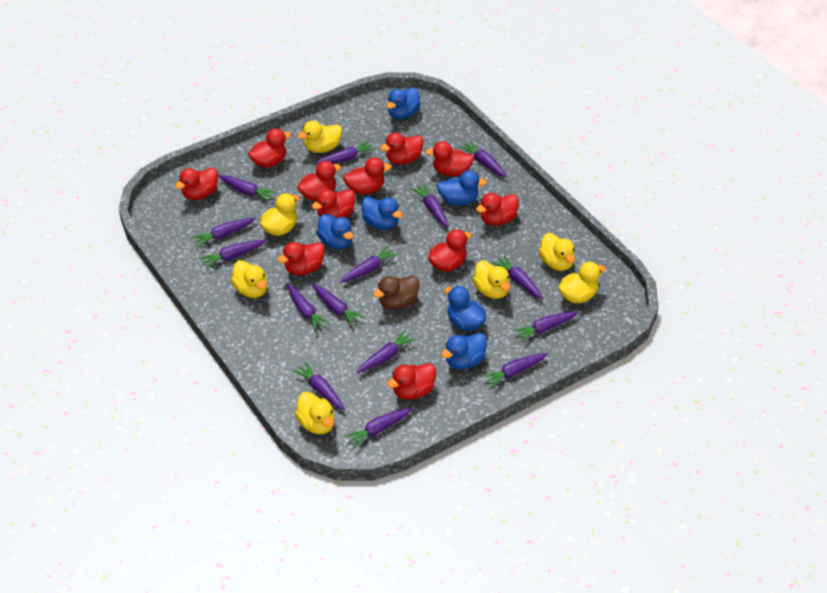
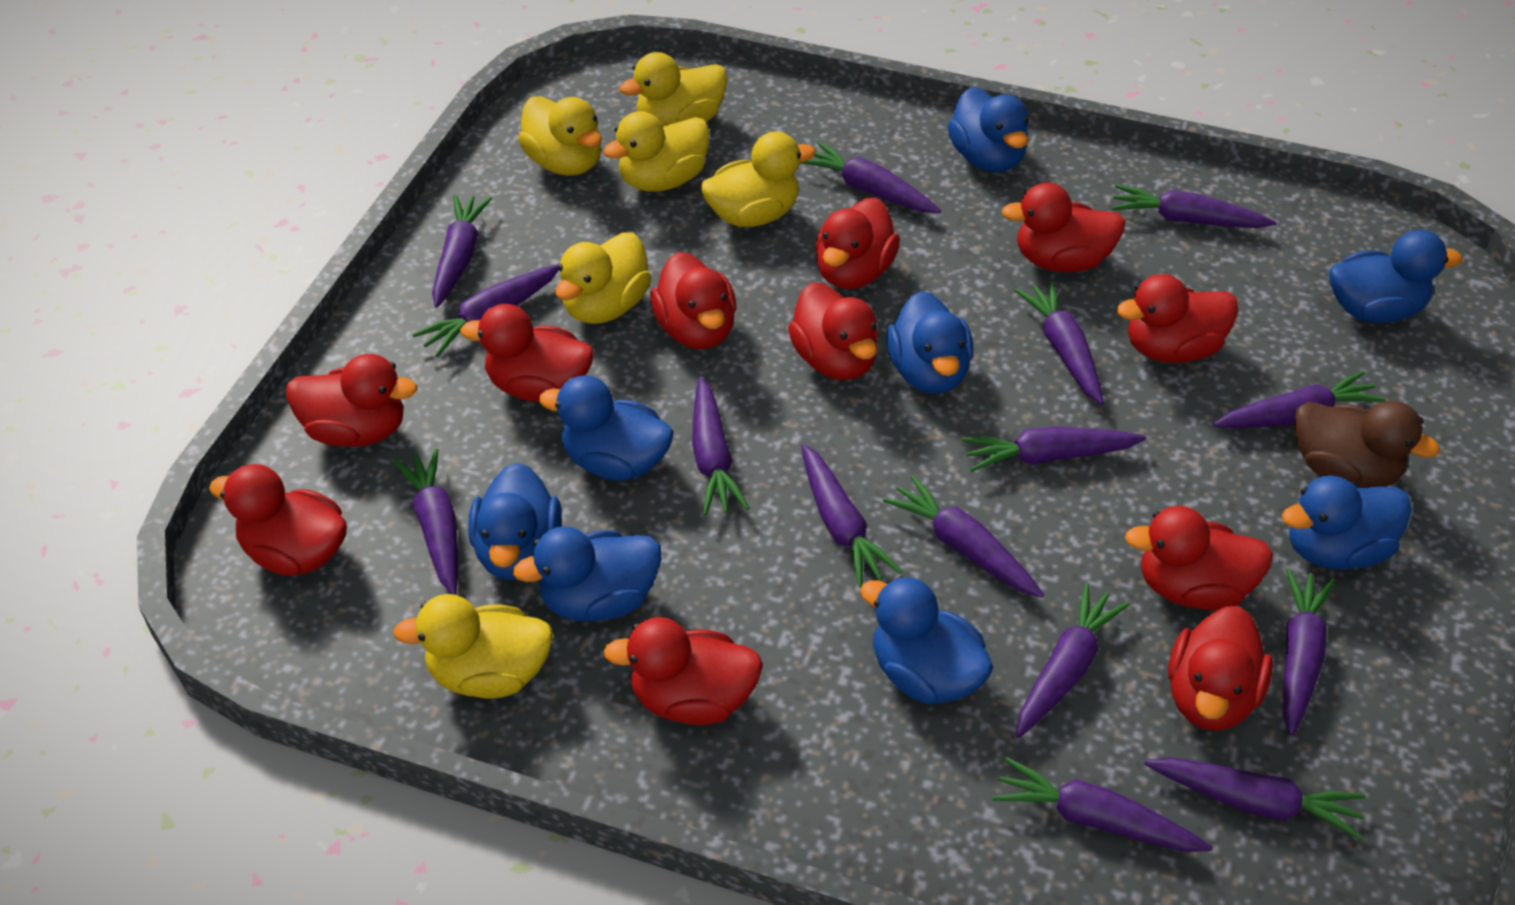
blue duck: [317,213,353,249] [361,197,402,230] [386,87,421,119] [437,170,487,205] [441,333,487,369] [445,286,486,331] = 6 -> [468,462,562,580] [513,526,661,621] [539,375,674,481] [860,576,993,704] [886,291,973,394] [947,87,1029,172] [1282,475,1412,569] [1329,230,1462,323] = 8
yellow duck: [231,260,267,298] [260,193,300,236] [295,392,335,434] [297,121,342,153] [472,260,510,299] [538,233,575,271] [558,262,606,303] = 7 -> [393,594,553,698] [518,96,602,176] [555,232,651,324] [603,111,710,192] [619,52,727,125] [701,131,816,227] = 6

